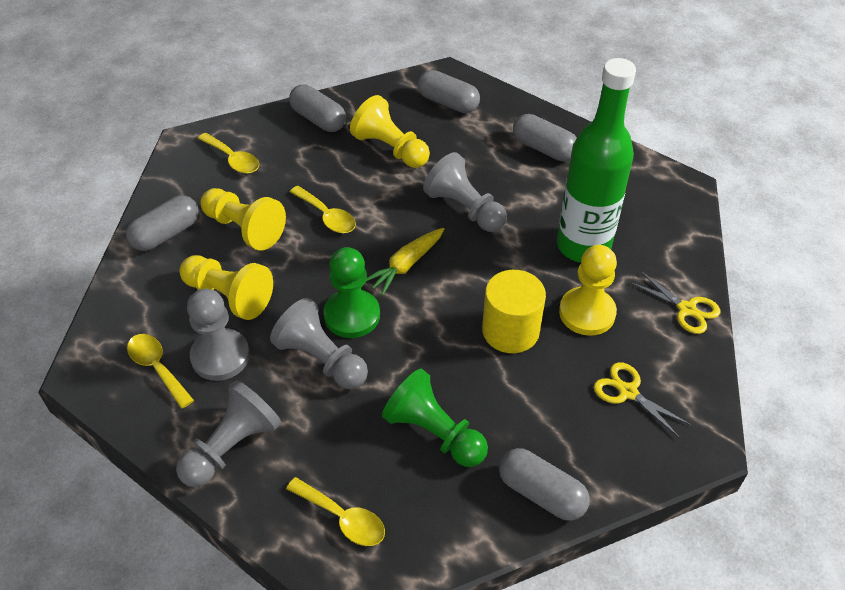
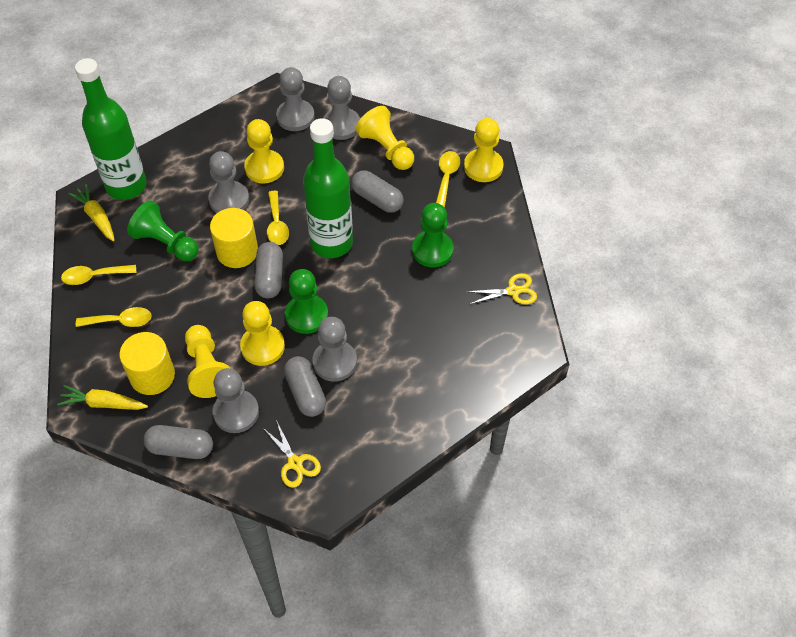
green bottle: [557,58,636,263] = 1 -> [75,58,147,200] [303,118,353,258] = 2
green pawn: [323,247,380,338] [382,369,488,467] = 2 -> [127,201,199,261] [285,269,328,334] [412,203,454,267] = 3
grey capsule: [126,195,199,251] [289,84,346,132] [418,70,480,113] [499,448,590,521] [513,114,577,161] = 5 -> [143,425,213,459] [254,242,283,299] [284,356,326,417] [351,170,404,213] = 4
grey pawn: [176,380,282,487] [187,289,250,381] [270,298,368,389] [423,152,507,232] = 4 -> [208,151,249,213] [213,368,259,433] [276,67,315,131] [313,317,357,382] [323,76,360,140] = 5
yellow carrot: [366,228,444,295] = 1 -> [57,385,148,410] [68,184,115,241] = 2
yellow cylinder: [482,270,546,353] = 1 -> [119,332,175,395] [210,208,258,268] = 2
yellow pawn: [180,255,273,320] [200,188,286,250] [350,95,430,168] [559,245,617,336] = 4 -> [185,325,231,398] [240,301,285,366] [244,119,284,184] [356,106,414,170] [464,118,504,182] = 5

